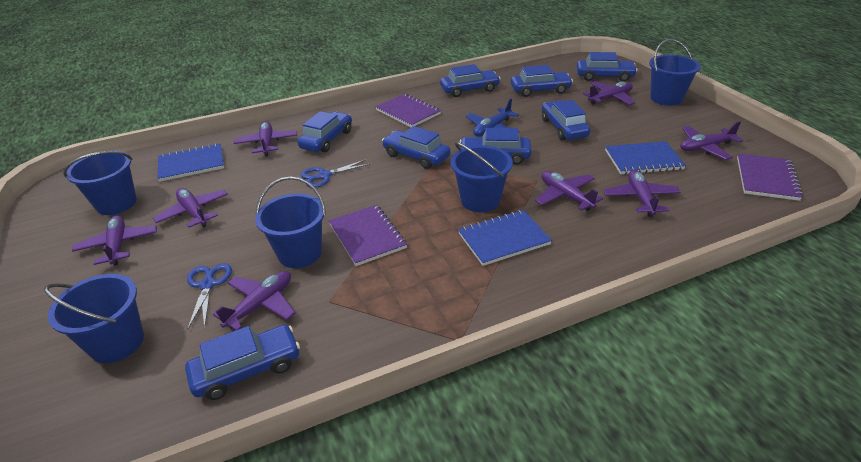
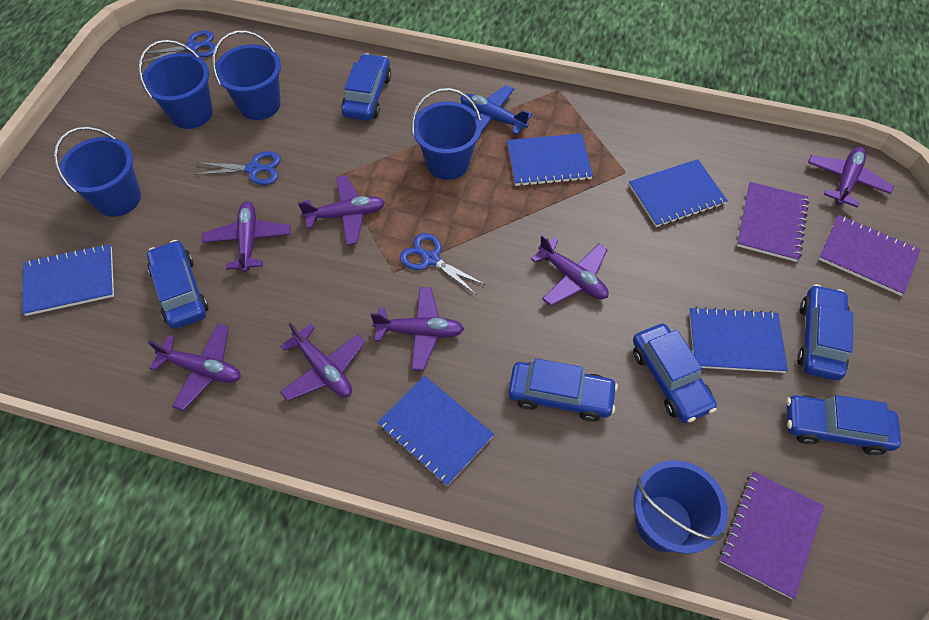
blue car: [185,325,300,400] [297,111,352,152] [382,126,451,169] [440,64,501,97] [460,128,532,165] [511,65,573,97] [542,100,590,140] [577,52,638,82] = 8 -> [147,240,208,329] [341,53,391,121] [508,358,618,422] [633,324,717,423] [786,395,901,455] [797,284,853,381] = 6
blue notebook: [158,143,224,182] [458,210,552,266] [605,141,686,175] = 3 -> [22,244,114,316] [377,376,494,486] [507,133,593,186] [629,159,728,227] [689,307,788,373] = 5
blue scissors: [187,263,232,330] [301,159,370,188] = 2 -> [140,30,216,63] [194,151,281,185] [400,233,486,295] = 3
purple plane: [72,215,157,266] [153,188,228,228] [213,271,295,330] [234,121,297,156] [535,171,603,211] [583,81,635,105] [603,170,681,217] [680,121,743,160] = 8 -> [148,324,241,411] [202,201,291,272] [280,322,365,401] [298,176,385,245] [370,287,464,371] [531,234,609,306] [808,147,894,208] = 7

